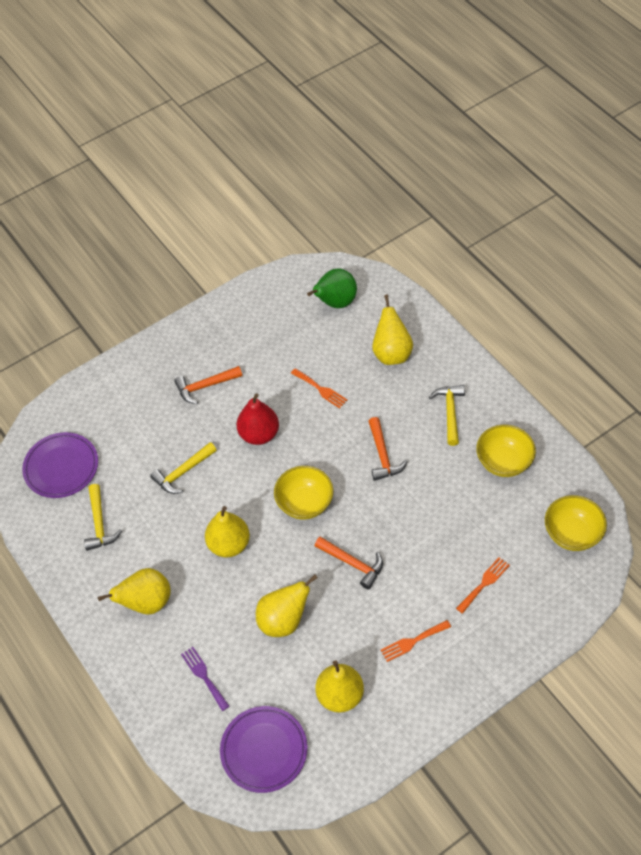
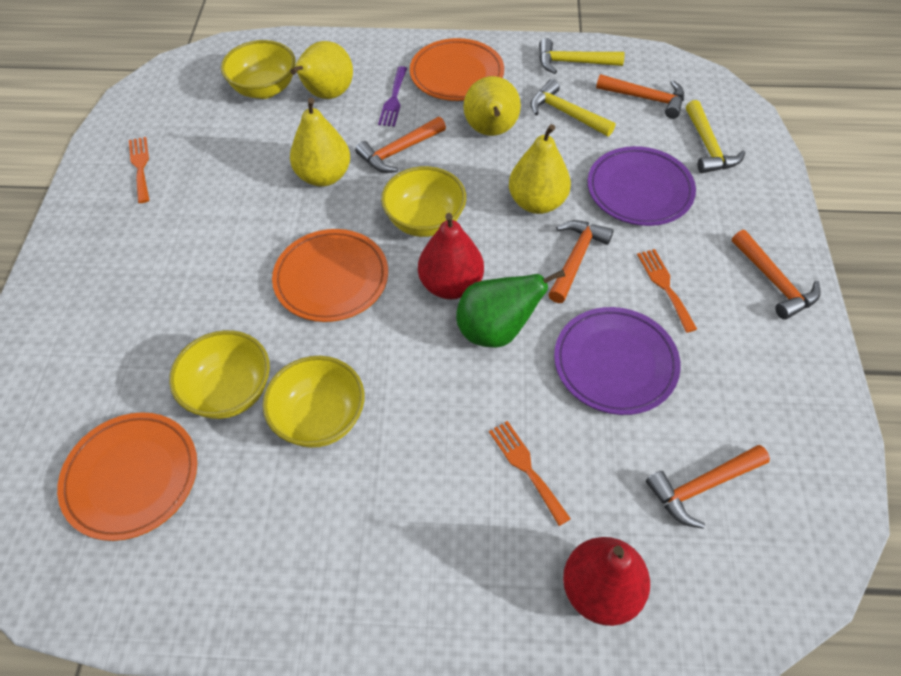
orange hammer: [174,366,242,404] [315,537,383,589] [368,417,407,481] = 3 -> [355,117,446,173] [548,220,614,303] [596,74,684,119] [646,445,770,529] [732,230,821,320] = 5
orange plate: none = 0 -> [57,412,197,541] [272,229,388,322] [410,38,504,101] = 3
red pear: [237,393,279,445] = 1 -> [418,213,484,299] [563,537,650,626] = 2
yellow bowl: [274,466,333,520] [476,425,536,477] [545,495,607,551] = 3 -> [169,330,270,419] [221,40,296,99] [262,356,364,448] [381,166,466,237] = 4
yellow pear: [98,568,171,615] [205,506,250,558] [256,575,318,637] [316,660,364,713] [372,295,413,365] = 5 -> [290,41,353,99] [290,98,350,187] [463,76,521,136] [509,124,571,214] = 4

